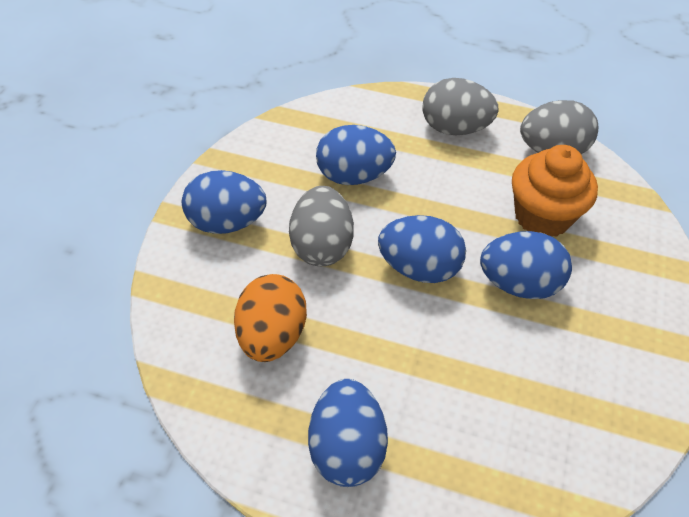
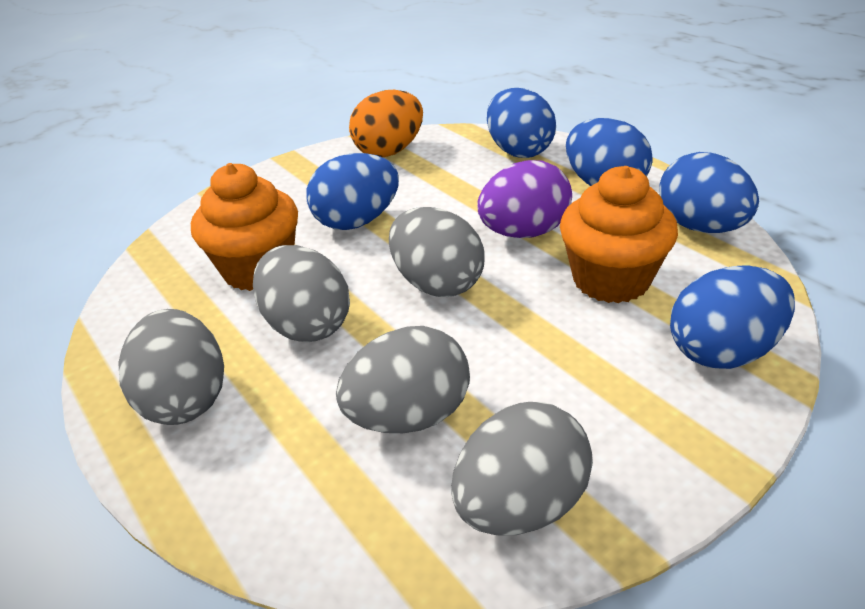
grey egg: [289,186,354,266] [422,78,499,135] [520,100,598,154] = 3 -> [118,309,224,425] [253,245,350,343] [336,326,470,433] [389,207,485,297] [451,402,593,536] = 5
orange cupcake: [512,145,598,237] = 1 -> [191,163,298,291] [560,166,678,303] = 2
purple egg: none = 0 -> [477,160,572,238] = 1

